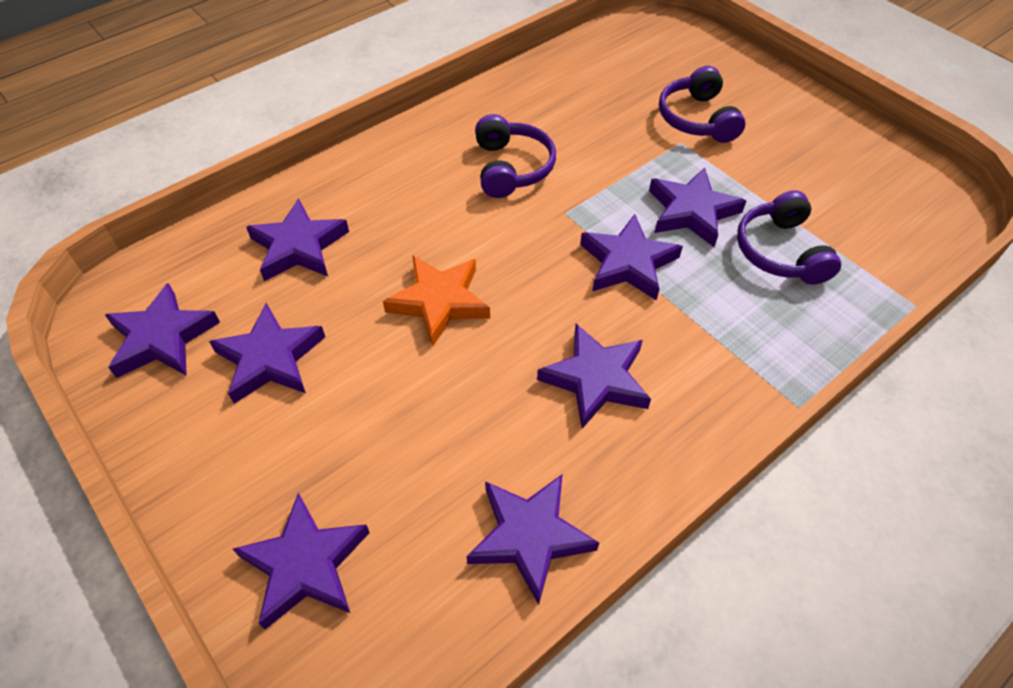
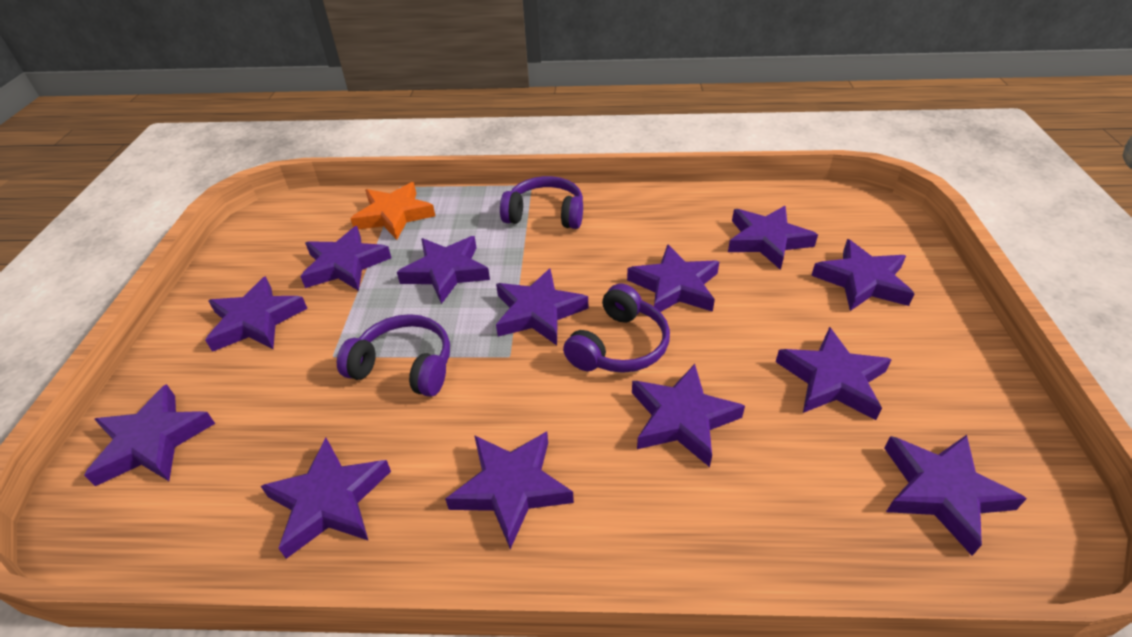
purple star: [105,283,220,378] [209,303,325,404] [233,493,370,630] [246,198,349,281] [466,474,599,605] [537,324,651,429] [580,214,683,301] [649,168,746,247] = 8 -> [84,384,215,486] [205,276,308,352] [261,438,391,559] [300,226,391,291] [397,236,490,304] [445,432,574,549] [496,268,588,345] [627,244,719,312] [632,364,745,467] [728,206,818,270] [776,327,892,420] [811,239,915,311] [884,435,1027,556] = 13

